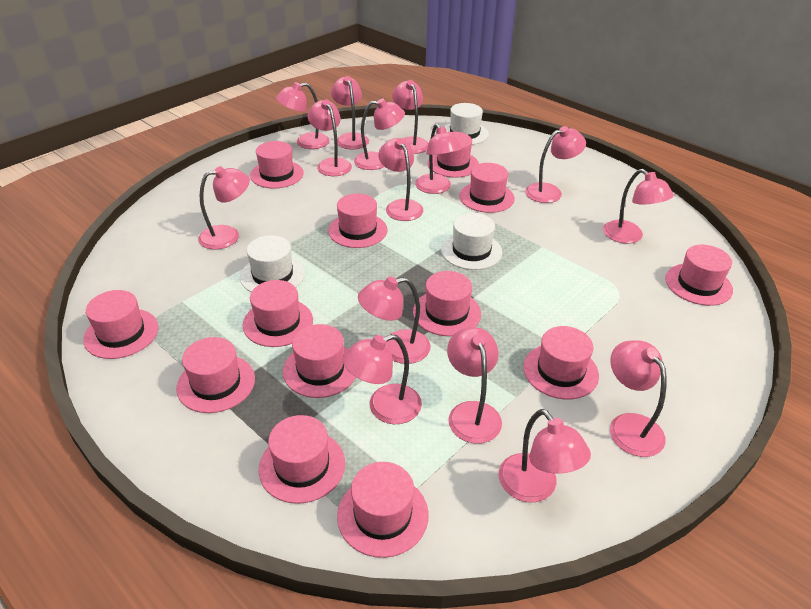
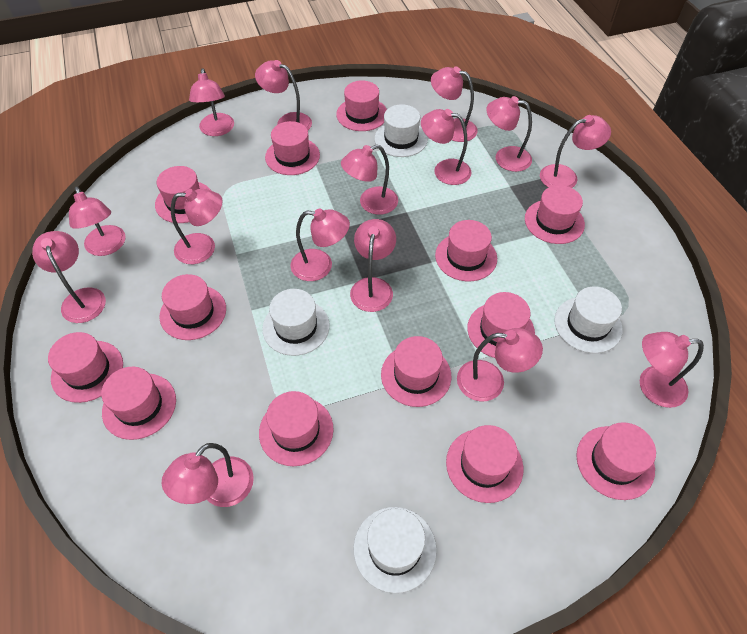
white hat: [240,235,305,292] [441,213,502,270] [444,103,489,145] = 3 -> [262,289,329,356] [354,507,437,593] [374,104,428,157] [554,286,623,353] = 4

